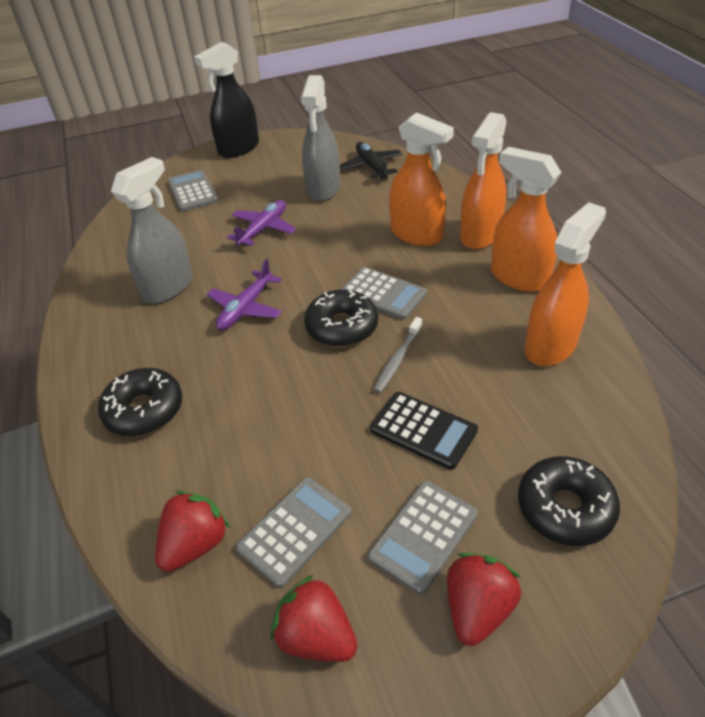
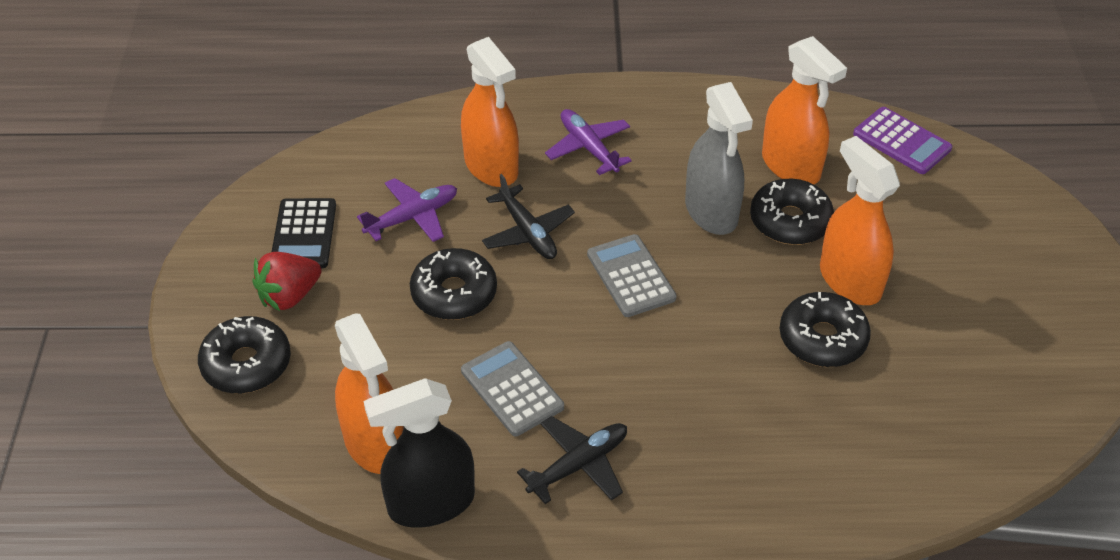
black donut: [98,368,182,436] [304,289,378,347] [518,456,620,546] = 3 -> [198,316,291,394] [410,248,497,320] [750,179,834,245] [779,292,871,367] = 4
black plane: [340,142,403,179] = 1 -> [482,174,575,259] [517,416,627,504] = 2
grey calculator: [168,170,218,211] [236,477,352,588] [340,267,427,320] [368,481,478,595] = 4 -> [461,341,564,436] [587,234,677,317] = 2
grey spray bottle: [111,157,193,304] [301,75,341,201] = 2 -> [685,82,753,235] = 1
grey toothbrush: [373,317,422,393] = 1 -> none = 0
purple calculator: none = 0 -> [853,107,952,174] = 1
red strawberry: [155,490,230,572] [271,575,358,662] [447,553,521,646] = 3 -> [253,252,321,311] = 1

